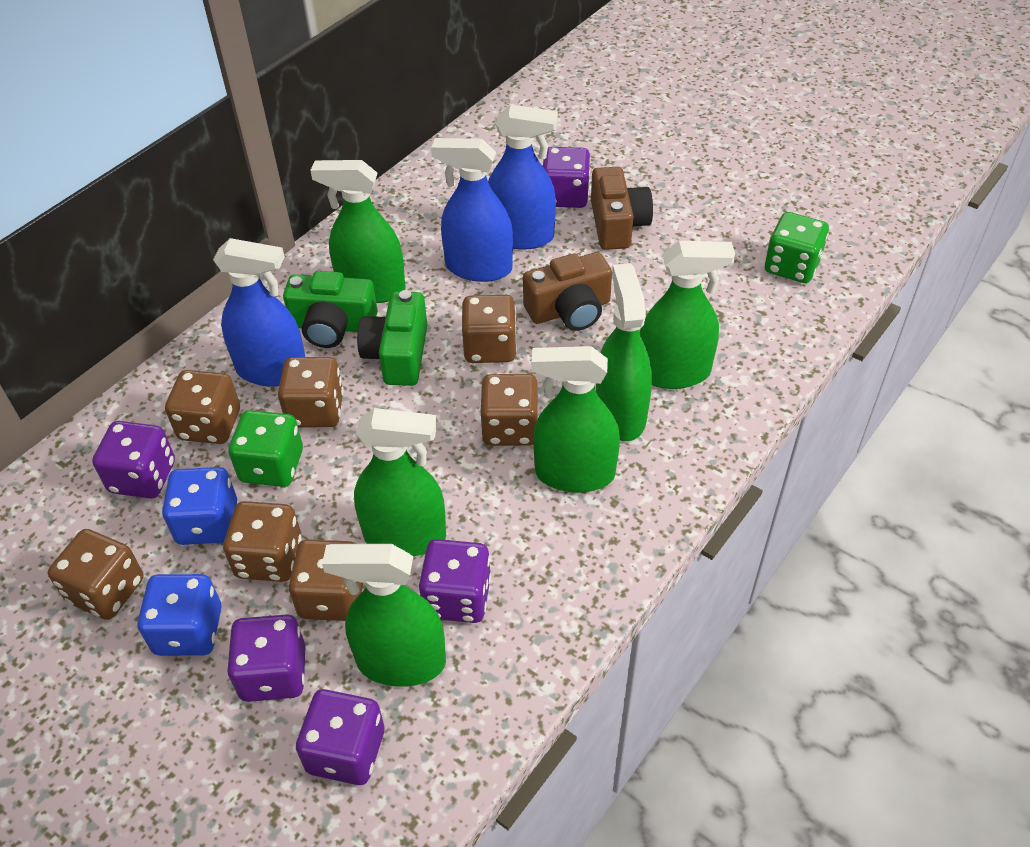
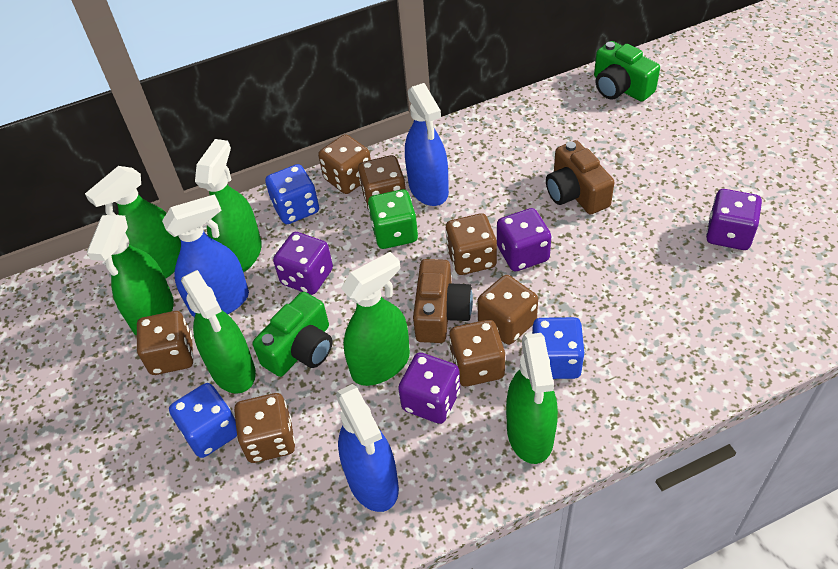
blue dice: [137,574,222,656] [162,467,237,545] = 2 -> [169,383,237,458] [265,164,319,224] [532,317,585,379] = 3
green dice: [228,410,303,487] [765,212,829,283] = 2 -> [368,189,418,249] = 1
purple dice: [92,421,175,499] [227,614,305,702] [296,689,384,785] [419,539,491,623] [543,147,591,208] = 5 -> [273,232,333,295] [398,353,460,424] [497,208,551,271] [706,189,762,250] = 4

